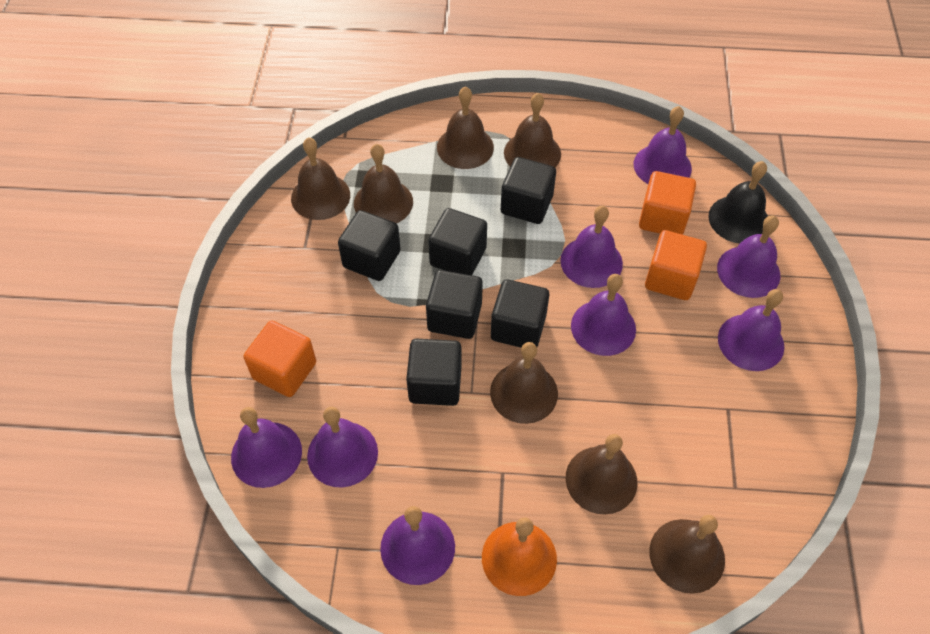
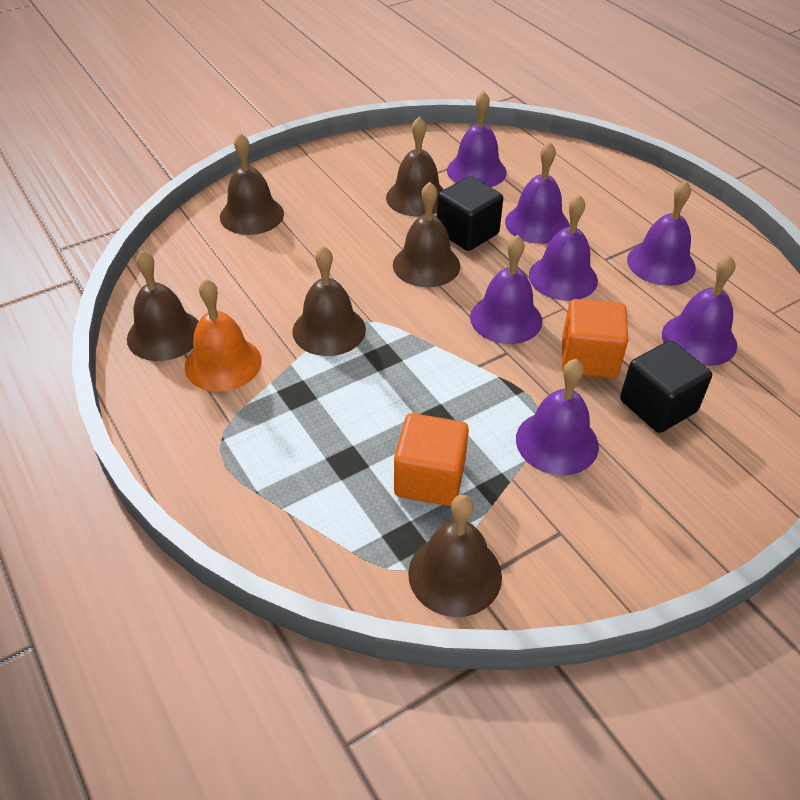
black bell: [708,161,768,244] = 1 -> none = 0
black cube: [338,210,401,281] [406,339,462,406] [426,270,483,339] [428,208,487,275] [491,279,549,348] [501,157,556,224] = 6 -> [437,176,503,251] [620,341,712,433] = 2
brown bell: [291,137,350,220] [354,144,413,223] [437,87,494,169] [490,342,558,424] [504,93,561,167] [566,434,637,515] [649,515,725,594] = 7 -> [127,250,199,361] [220,133,284,235] [292,246,366,356] [386,116,444,217] [393,182,460,287] [408,495,502,617] = 6
orange cube: [244,320,316,397] [639,171,696,235] [645,230,707,300] = 3 -> [394,413,469,506] [562,299,629,378] = 2
purple bell: [231,407,302,488] [307,407,378,487] [380,506,455,585] [560,206,623,288] [571,274,636,356] [634,106,692,184] [717,215,780,298] [718,289,784,371] = 8 -> [447,91,507,187] [470,235,542,344] [505,142,569,244] [516,359,599,475] [529,194,598,301] [627,181,696,286] [662,255,737,366] = 7

